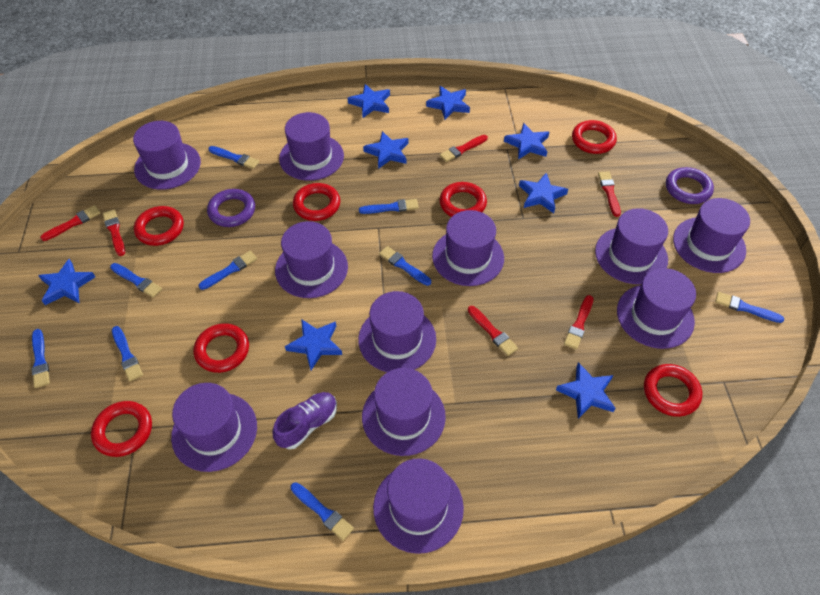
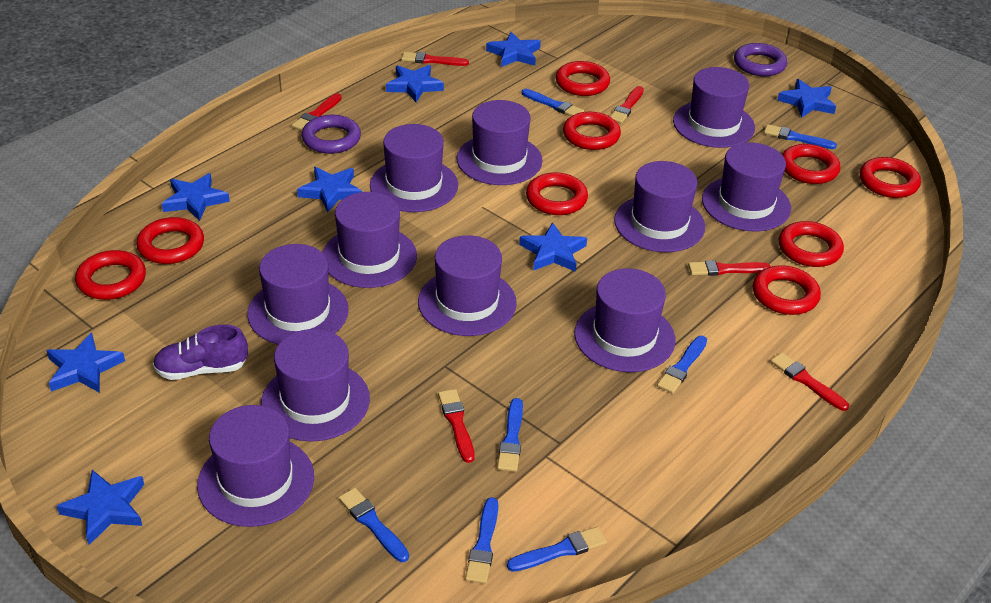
blue brush: [31,329,50,388] [110,263,162,298] [112,326,143,381] [199,251,257,290] [208,146,259,169] [290,482,354,541] [359,199,419,214] [379,246,431,286] [715,292,784,323] = 9 -> [339,488,409,562] [465,497,498,584] [497,398,523,472] [507,527,607,572] [522,89,584,116] [657,336,707,394] [764,124,837,149] = 7
red ring: [91,401,152,457] [134,206,184,246] [194,323,249,373] [293,183,340,221] [439,182,487,217] [572,120,617,154] [644,364,702,417] = 7 -> [75,250,146,300] [136,217,204,264] [526,172,588,215] [556,61,610,96] [563,112,621,150] [753,265,821,315] [779,221,844,267] [782,144,841,184] [860,157,921,198] = 9

